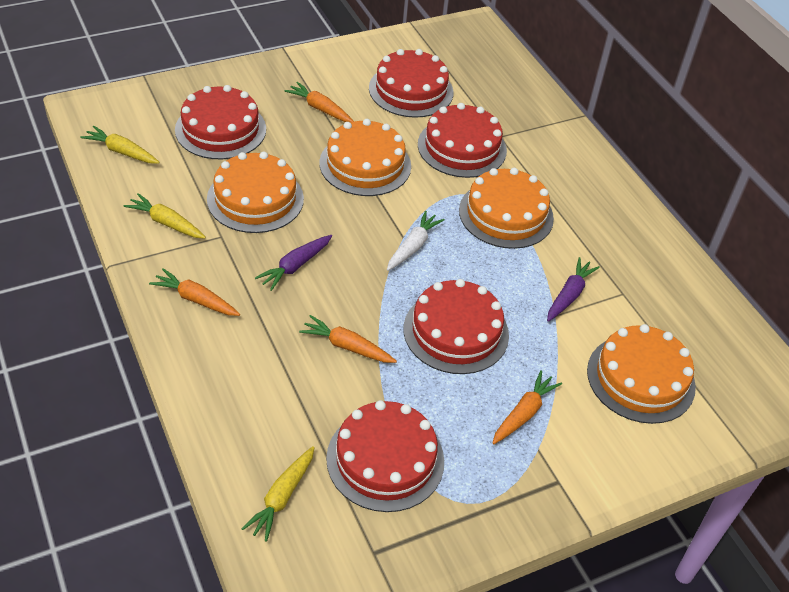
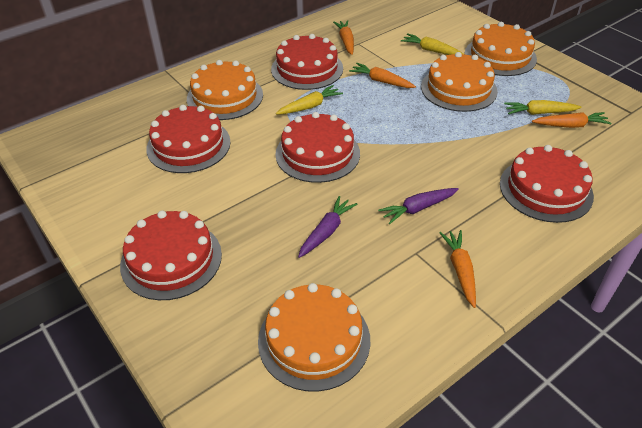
white carrot: [387,211,445,271] = 1 -> none = 0

